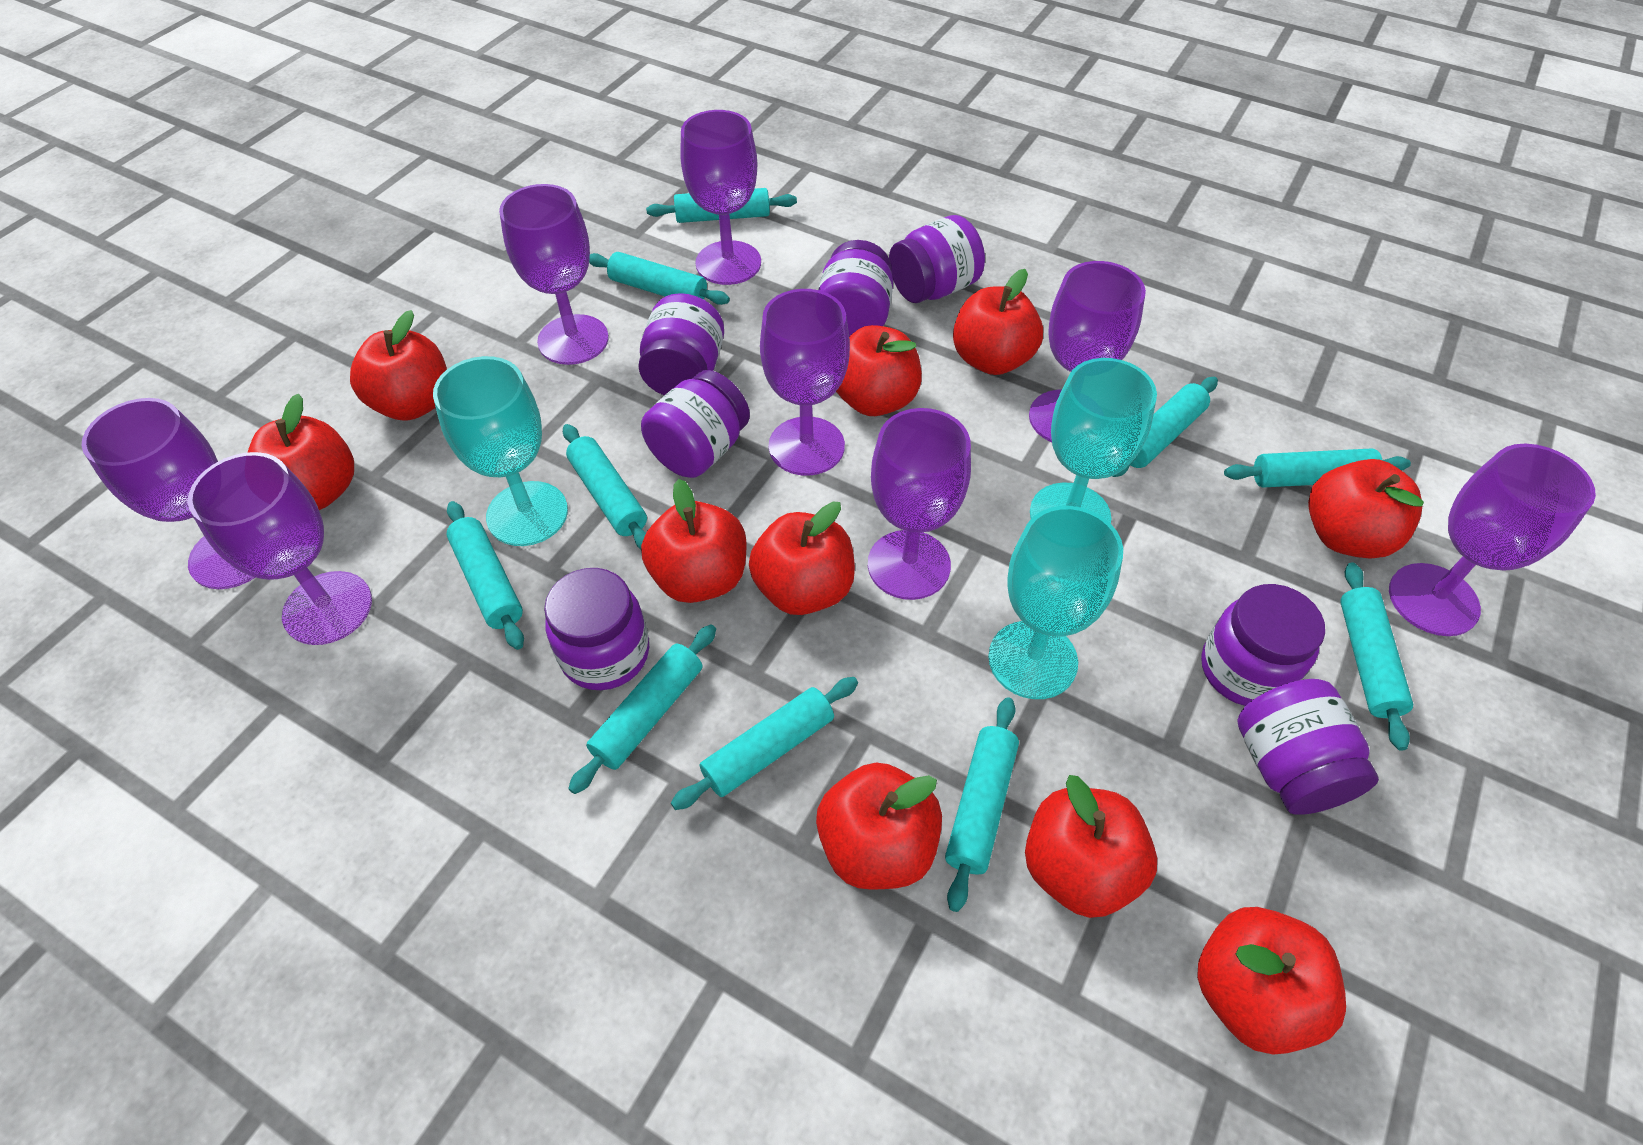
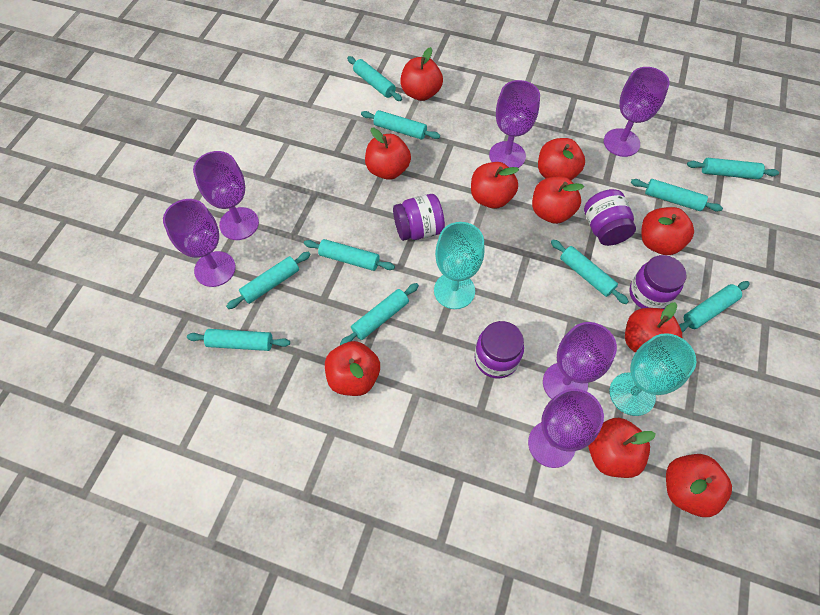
purple goblet: [81,398,256,589] [188,452,372,645] [499,184,609,365] [680,110,761,285] [760,289,850,476] [868,408,971,600] [1029,261,1146,442] [1389,443,1596,636] = 8 -> [163,199,236,287] [193,151,259,240] [489,80,540,168] [528,389,604,468] [543,322,617,399] [604,67,670,157] = 6
purple jar: [544,568,649,690] [638,293,724,395] [641,370,750,478] [818,240,893,337] [889,215,985,303] [1201,584,1325,706] [1237,679,1379,815] = 7 -> [393,194,445,241] [474,321,524,379] [584,189,636,246] [629,255,686,309] = 4
turquoise goblet: [433,356,568,546] [988,506,1123,699] [1030,358,1157,523] = 3 -> [434,222,485,309] [610,333,696,416] = 2

